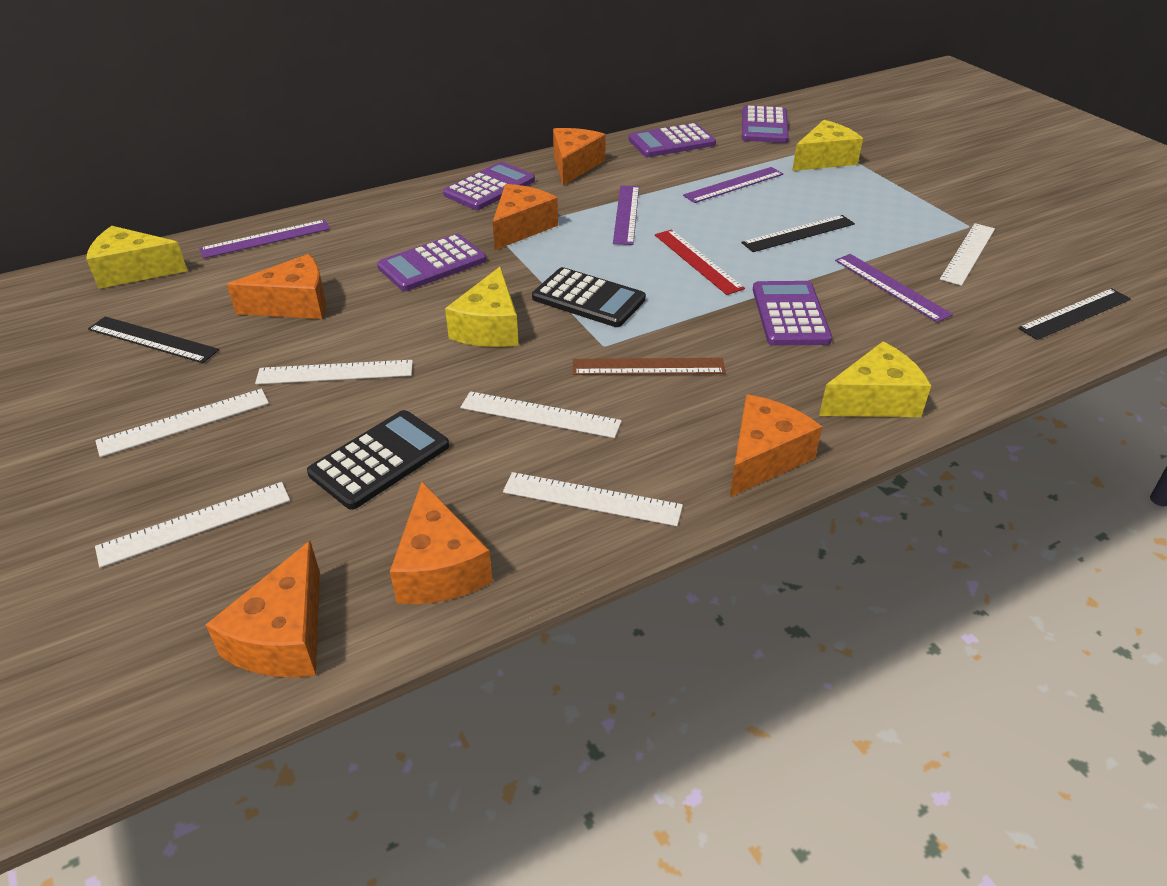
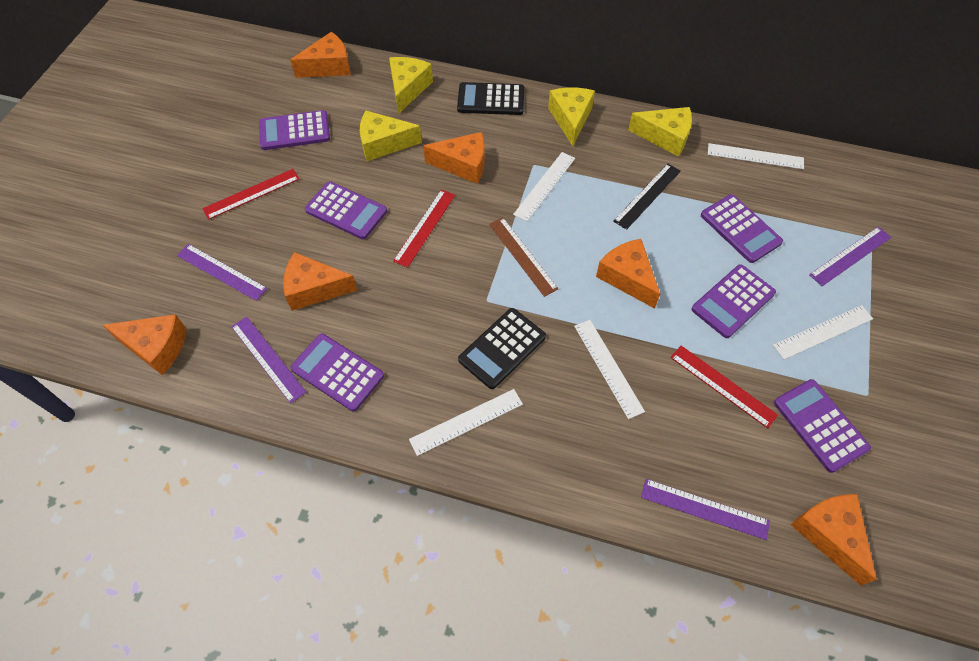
black ruler: [88,316,219,363] [741,215,855,252] [1018,288,1131,340] = 3 -> [613,164,681,230] = 1
purple calculator: [377,234,486,291] [443,162,535,210] [629,123,716,157] [742,105,789,143] [753,281,832,345] = 5 -> [259,110,330,150] [290,334,384,411] [305,181,387,239] [691,264,776,338] [701,194,783,263] [774,379,871,473] = 6
red ruler: [655,229,745,295] = 1 -> [202,169,300,220] [393,189,455,268] [670,346,778,428] = 3
white ruler: [95,389,269,457] [95,482,290,568] [255,360,413,384] [461,391,622,438] [503,472,683,526] [940,223,995,286] = 6 -> [409,389,523,456] [513,152,575,221] [574,320,645,419] [708,143,804,169] [773,305,873,360] = 5

